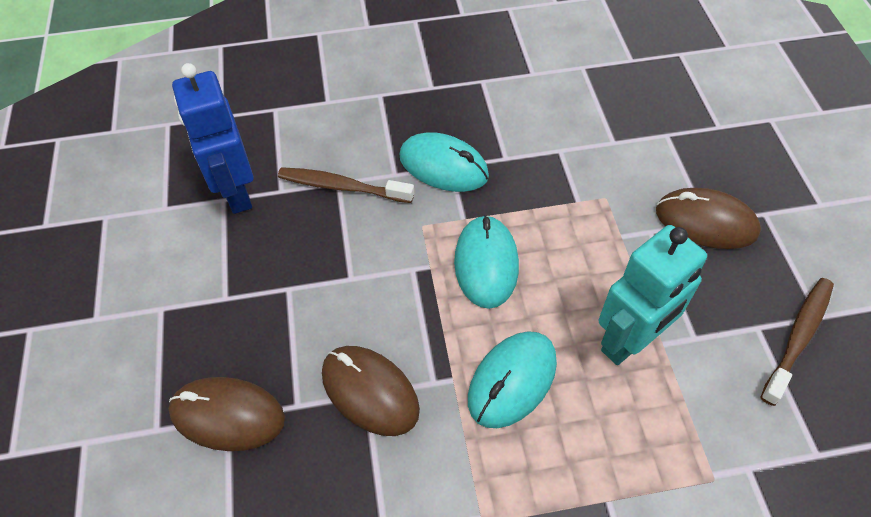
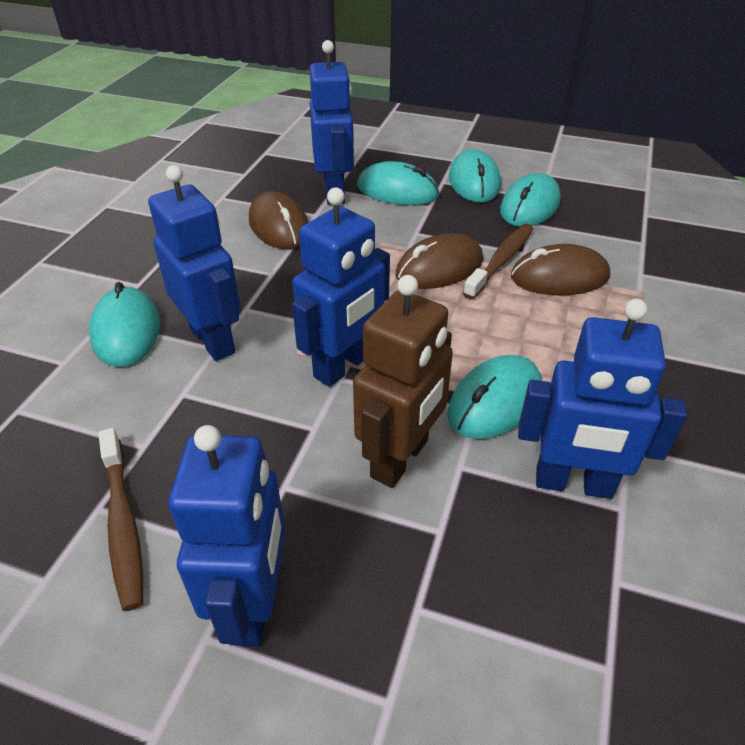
blue robot: [172,63,254,214] = 1 -> [148,165,241,361] [168,425,285,646] [292,187,390,387] [309,40,354,205] [518,299,687,499] = 5
brown robot: none = 0 -> [353,275,453,488] = 1
turquoise mouse: [399,132,489,192] [454,215,519,309] [468,331,557,428] = 3 -> [89,282,160,367] [357,161,439,205] [448,355,542,439] [449,149,501,203] [500,173,561,227] = 5
turquoise robot: [599,225,707,365] = 1 -> none = 0

